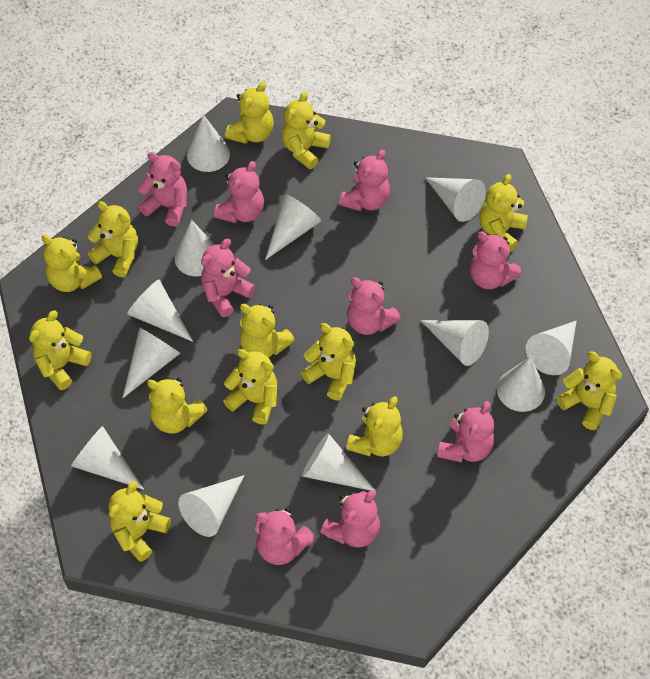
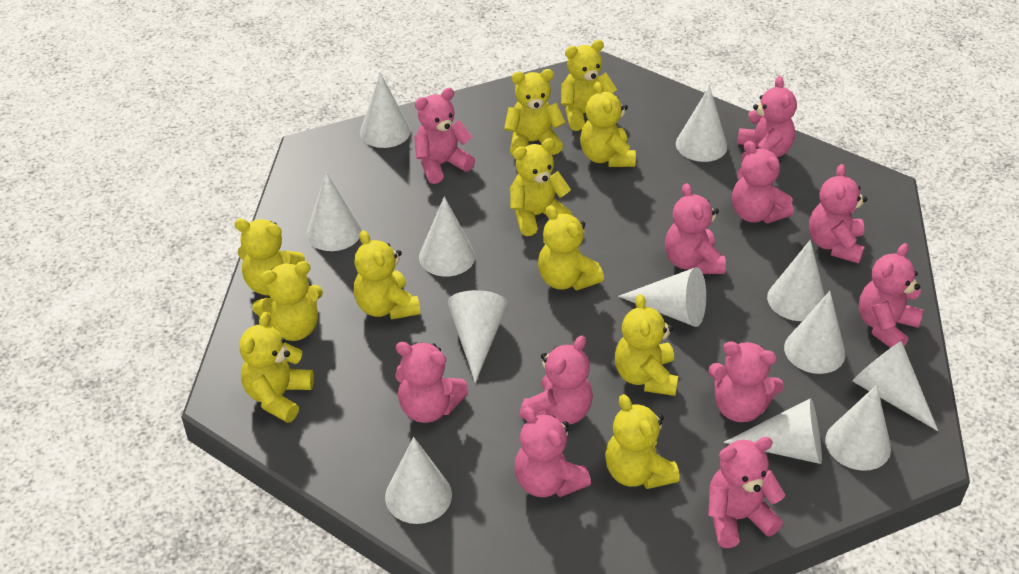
pink teddy bear: [138,152,187,227] [201,239,256,317] [214,161,264,223] [255,508,315,565] [320,490,380,547] [339,150,390,211] [347,277,401,335] [437,401,494,463] [470,231,521,289] = 9 -> [395,342,468,423] [414,88,475,184] [515,407,591,497] [520,336,593,425] [665,183,726,274] [708,341,784,422] [708,437,785,548] [732,141,794,223] [737,76,797,161] [809,164,867,264] [859,243,924,348] = 11
yellow teddy bear: [29,310,91,390] [42,234,102,292] [88,201,138,278] [109,481,171,562] [147,378,208,434] [223,349,277,425] [225,81,274,144] [240,304,295,358] [282,92,331,169] [301,323,356,401] [346,396,403,456] [479,174,528,252] [556,351,622,430] = 13 -> [234,219,305,295] [239,312,314,423] [252,261,323,341] [354,230,420,320] [504,69,566,156] [510,138,572,236] [538,205,604,290] [561,40,617,131] [580,82,636,167] [605,394,680,489] [615,294,678,396] = 11

